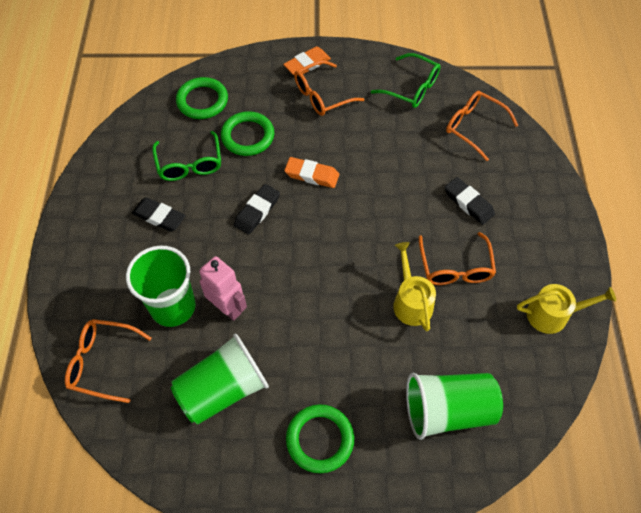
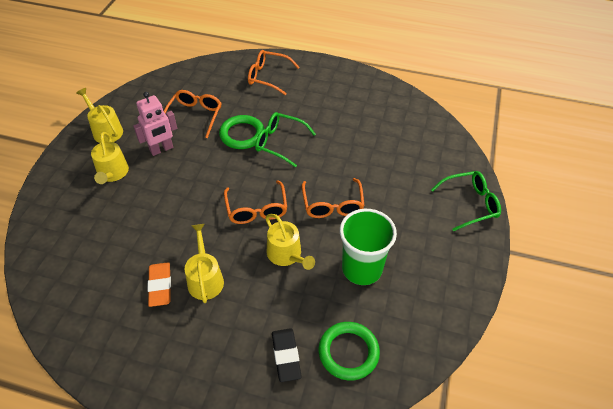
black eraser: [132,197,186,232] [234,184,280,235] [445,177,495,225] = 3 -> [272,328,302,382] = 1
green cup: [126,246,196,327] [171,334,269,425] [406,373,503,440] = 3 -> [340,209,397,285] = 1
green ring: [176,77,228,119] [221,111,274,156] [286,404,354,473] = 3 -> [219,115,264,149] [319,322,380,381] = 2
orange eraser: [283,46,331,75] [284,157,339,188] = 2 -> [148,262,171,307] = 1
yellow watering can: [393,242,436,331] [517,284,616,334] = 2 -> [76,88,123,143] [91,132,129,184] [185,224,224,303] [265,214,315,270] = 4

